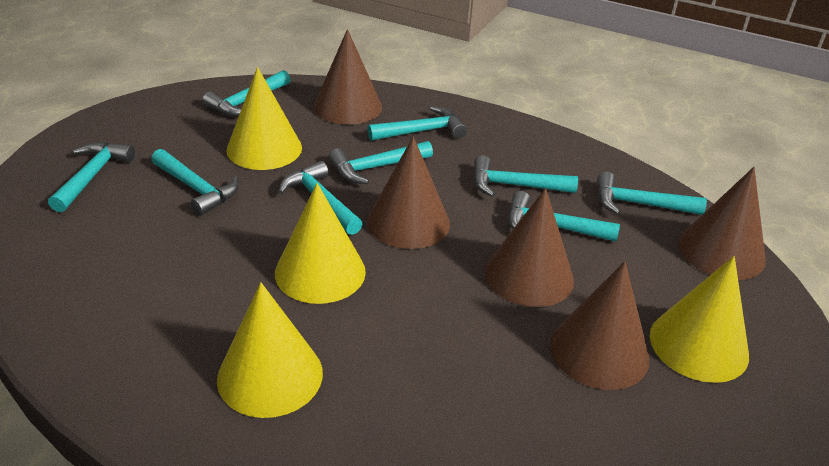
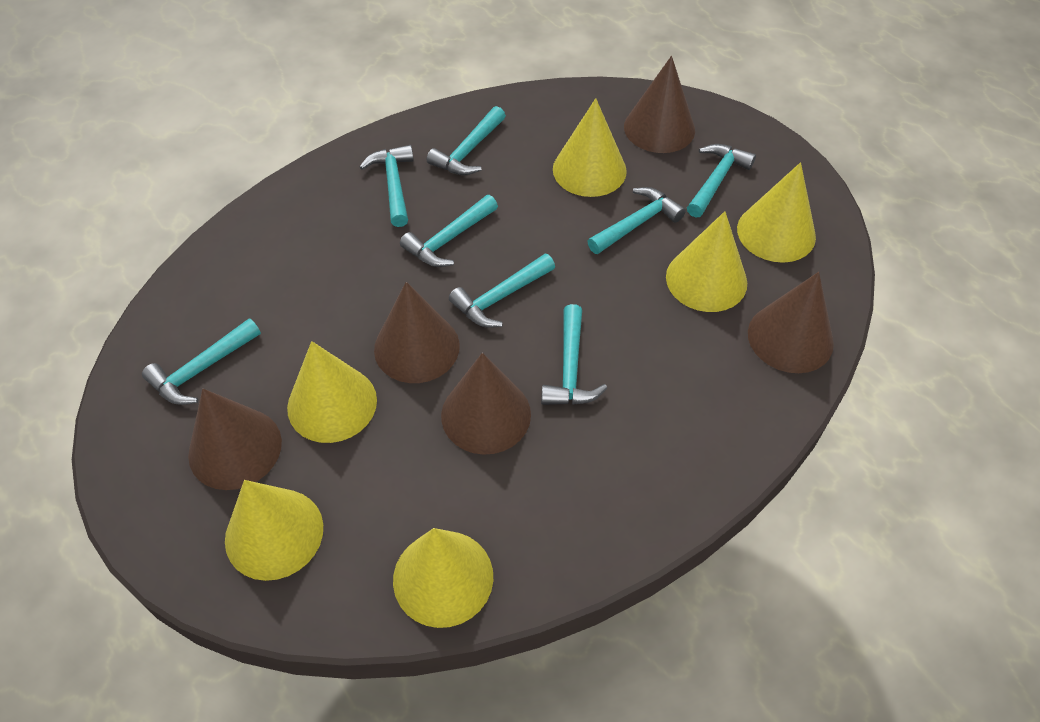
turquoise hammer: [48,142,135,212] [151,149,239,216] [202,70,291,117] [278,161,362,235] [328,141,433,184] [367,106,467,141] [474,155,578,197] [508,191,620,242] [597,172,707,215] = 9 -> [142,318,261,405] [360,145,414,227] [400,195,498,267] [427,106,506,175] [449,254,555,328] [541,304,607,405] [587,187,686,254] [687,144,756,218] = 8
yellow cone: [217,282,323,418] [226,67,302,170] [275,183,366,304] [650,256,749,383] = 4 -> [225,480,323,581] [287,341,377,443] [393,528,493,628] [553,98,627,197] [666,211,747,312] [737,162,816,263] = 6

